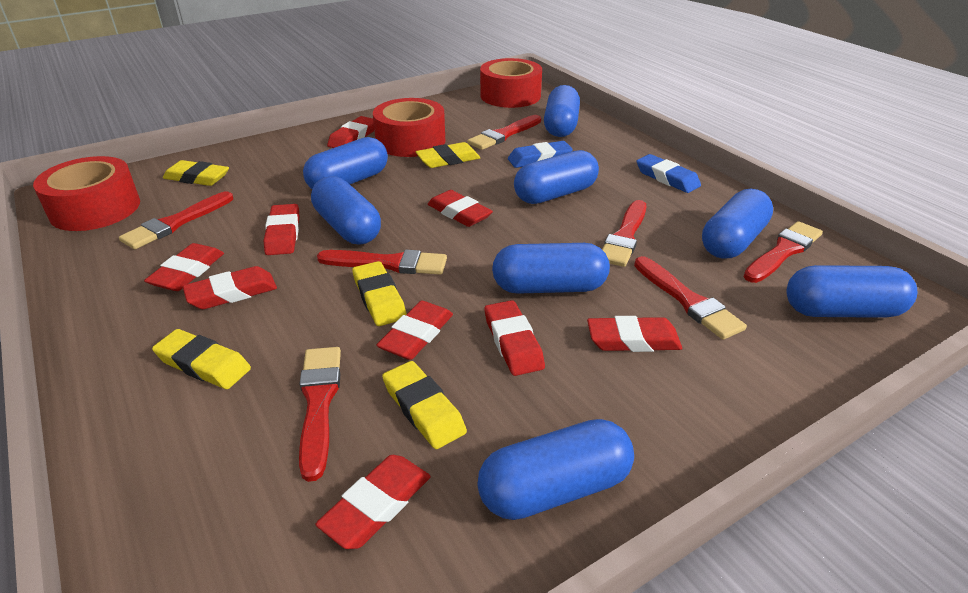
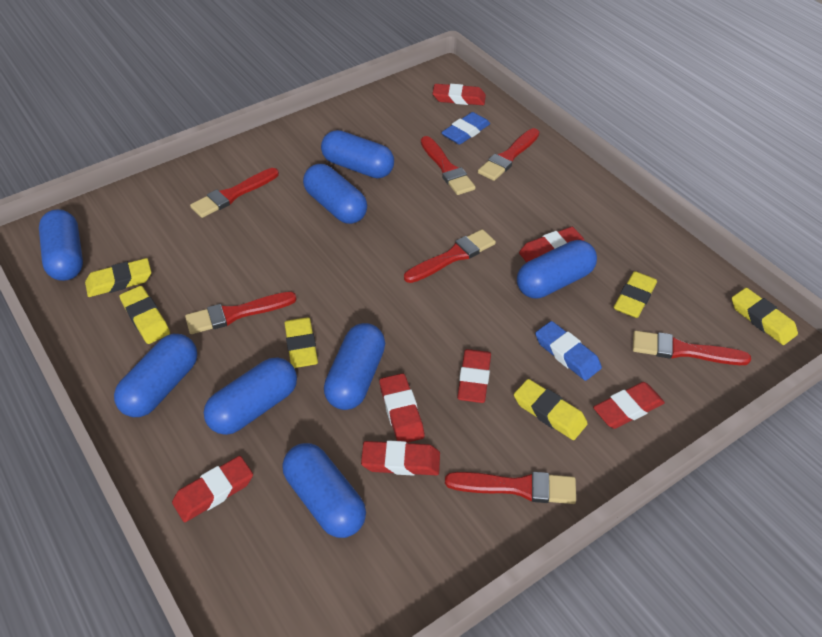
red eraser: [144,243,224,291] [183,266,277,309] [264,204,300,255] [316,455,431,549] [327,116,374,148] [376,301,453,360] [428,190,493,227] [484,300,545,376] [587,316,682,352] = 9 -> [172,456,253,522] [361,440,440,476] [379,373,424,443] [433,84,486,105] [457,349,491,403] [519,227,584,263] [593,382,665,429] = 7
red tape: [33,156,140,231] [373,98,445,157] [480,58,542,108] = 3 -> none = 0
yellow eraser: [152,329,251,389] [163,160,229,186] [352,261,407,326] [382,361,467,449] [416,142,480,168] = 5 -> [85,258,151,297] [120,286,170,344] [284,317,318,368] [514,379,588,440] [614,271,657,318] [732,288,798,345] = 6

